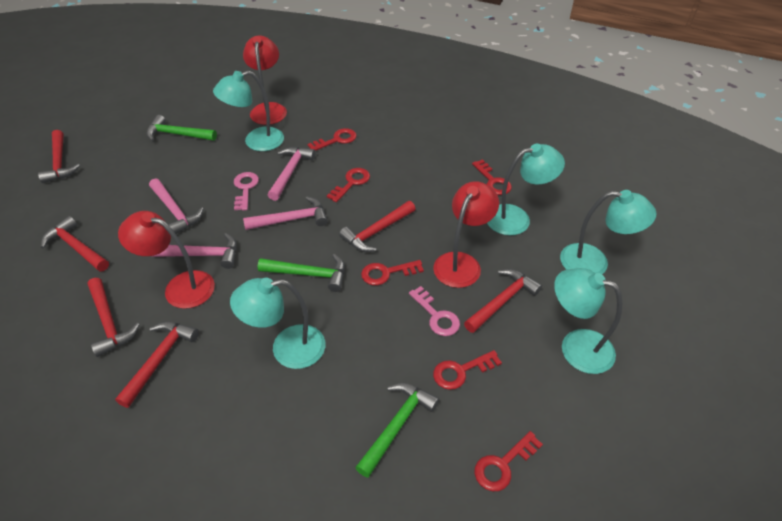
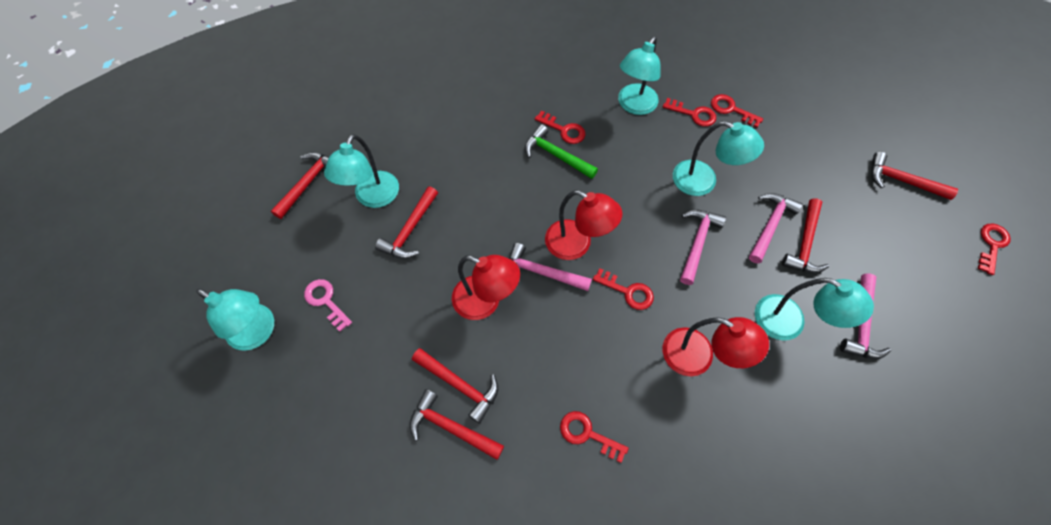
green hammer: [146,115,217,141] [258,254,345,292] [355,383,439,478] = 3 -> [525,124,598,179] = 1
pink key: [234,172,259,211] [409,286,460,336] = 2 -> [304,279,352,332] = 1

